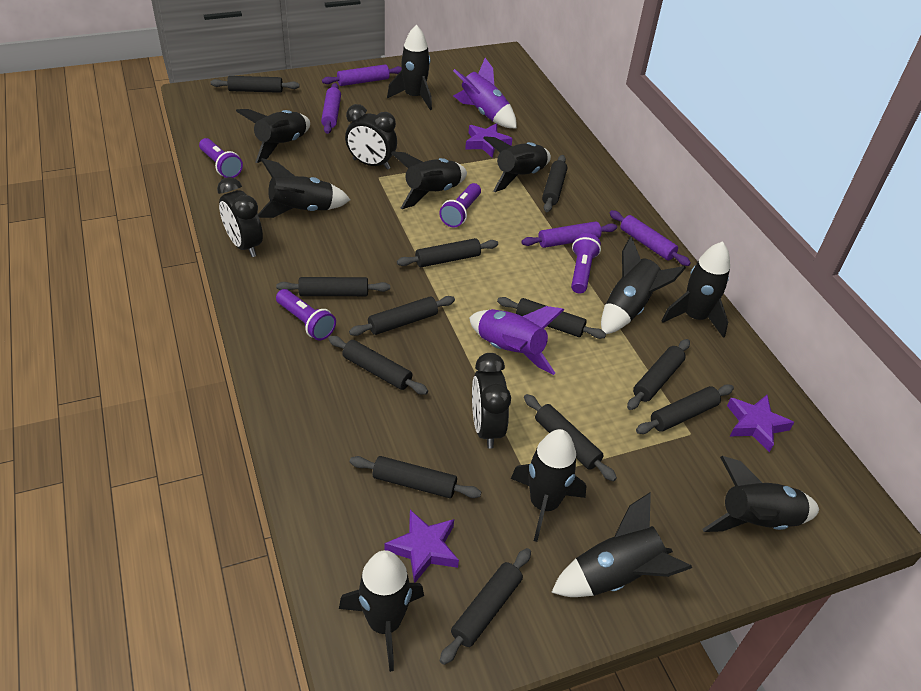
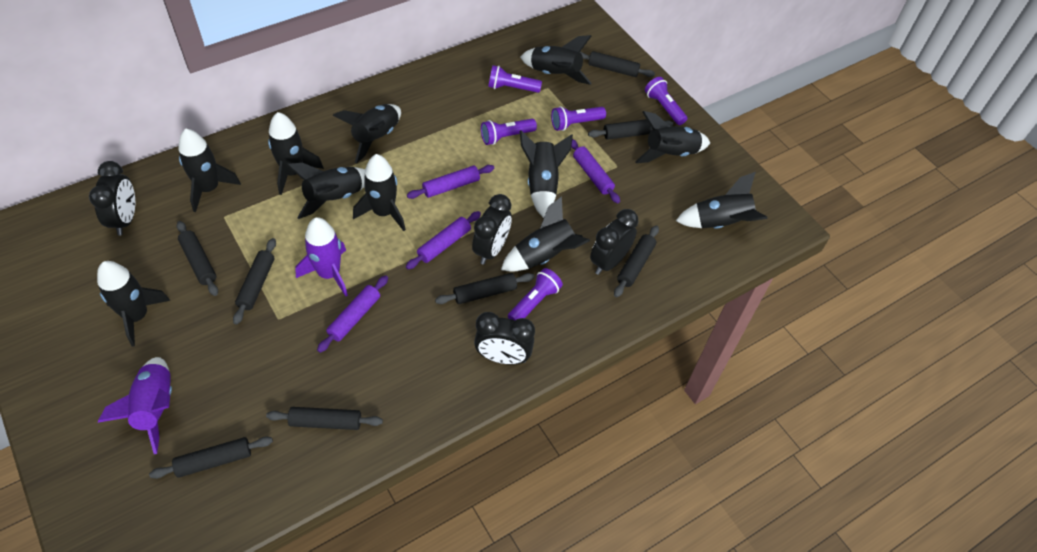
black clock: [217,177,263,257] [345,104,397,170] [472,353,511,449] = 3 -> [89,161,135,236] [472,194,512,265] [474,312,535,365] [590,209,638,275] = 4
black rolling pin: [211,76,299,93] [276,277,390,296] [328,336,428,395] [349,296,455,336] [349,456,481,498] [397,238,498,267] [440,548,531,665] [497,297,606,339] [524,394,617,481] [542,155,567,212] [627,339,690,410] [636,384,734,434] = 12 -> [149,437,273,479] [177,221,218,296] [233,238,276,325] [266,407,383,430] [435,273,534,304] [580,51,655,77] [588,119,673,140] [614,225,659,297] = 8
purple flashlight: [199,138,243,178] [276,289,336,340] [439,183,481,227] [571,233,601,293] = 4 -> [481,119,537,145] [488,65,542,93] [508,268,563,320] [551,106,606,131] [645,77,687,125] = 5
purple star: [385,510,459,583] [465,123,513,158] [727,395,794,452] = 3 -> none = 0

